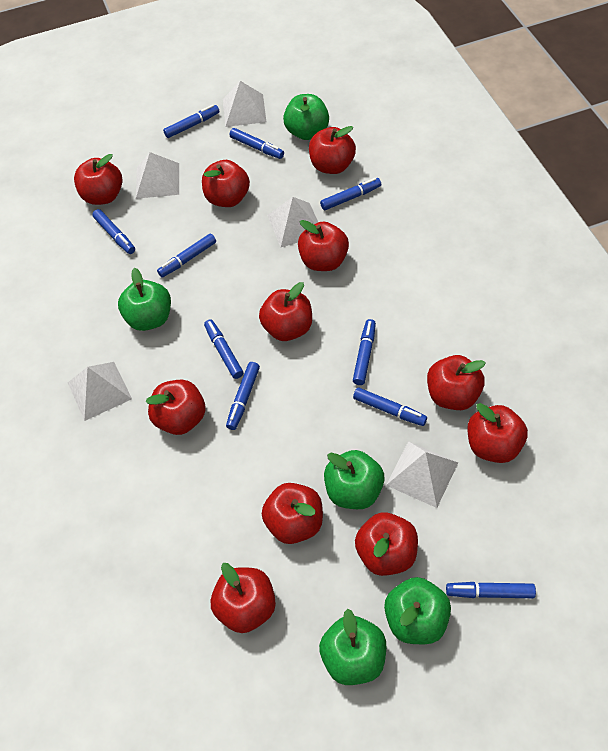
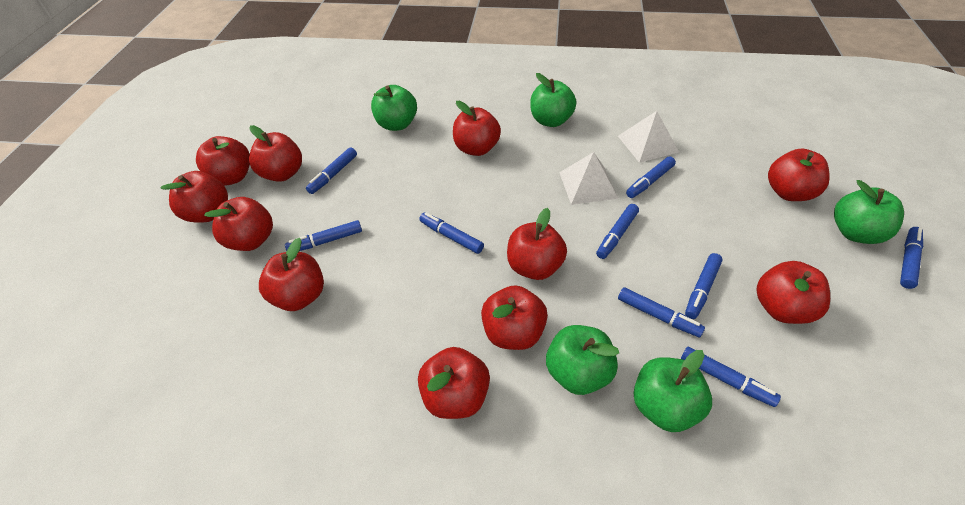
blue marker: [92,209,135,254] [157,233,216,277] [163,105,220,138] [204,319,244,379] [226,362,260,430] [229,128,284,159] [320,178,381,210] [353,319,376,385] [353,388,427,426] [446,582,536,598] = 10 -> [285,220,362,251] [306,147,357,194] [419,213,484,254] [596,204,639,259] [618,287,705,337] [626,156,676,198] [681,346,781,407] [685,253,723,319] [900,227,923,289] = 9
white pyramid: [68,362,132,421] [136,152,179,199] [223,81,266,127] [267,197,318,247] [386,441,458,508] = 5 -> [559,152,619,205] [618,111,679,163] = 2

